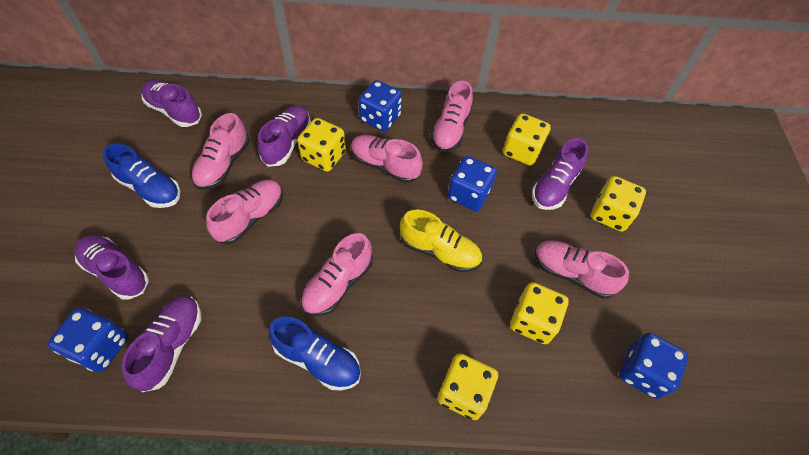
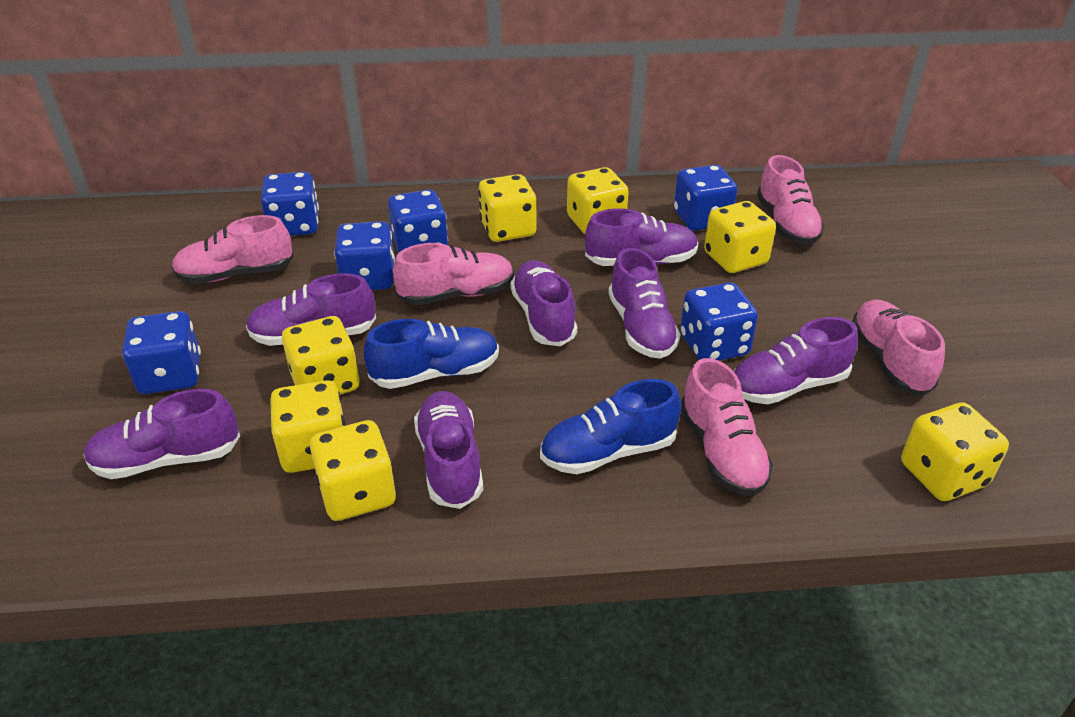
blue dice: [48,307,128,372] [359,80,402,132] [448,156,497,211] [619,333,688,399] = 4 -> [122,311,201,394] [261,172,319,236] [334,221,395,290] [388,189,448,253] [674,165,737,231] [680,282,758,361] = 6
pink shoe: [191,113,249,190] [206,180,283,244] [301,233,373,316] [351,135,423,183] [431,81,473,152] [534,240,629,299] = 6 -> [172,215,293,284] [393,243,514,305] [681,358,773,496] [757,155,824,245] [852,300,945,396] = 5
purple shoe: [74,235,149,300] [121,296,201,392] [141,80,202,127] [258,105,311,167] [532,138,588,210] = 5 -> [83,389,240,479] [246,273,376,346] [414,391,483,509] [510,260,577,346] [585,208,698,266] [609,248,680,359] [734,317,858,404] = 7
yellow dice: [297,118,346,172] [437,353,498,420] [503,113,551,166] [510,282,569,344] [591,176,646,232] = 5 -> [270,380,346,473] [282,316,359,395] [310,420,396,521] [478,174,536,242] [567,167,629,234] [704,201,776,273] [901,402,1009,501] = 7
yellow shoe: [400,210,482,272] = 1 -> none = 0

